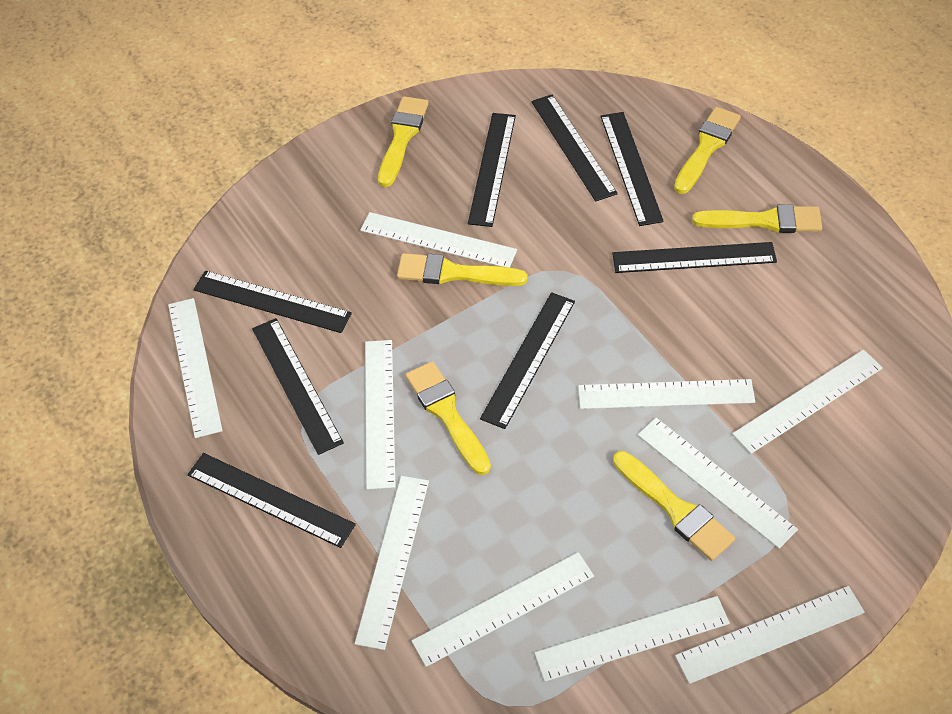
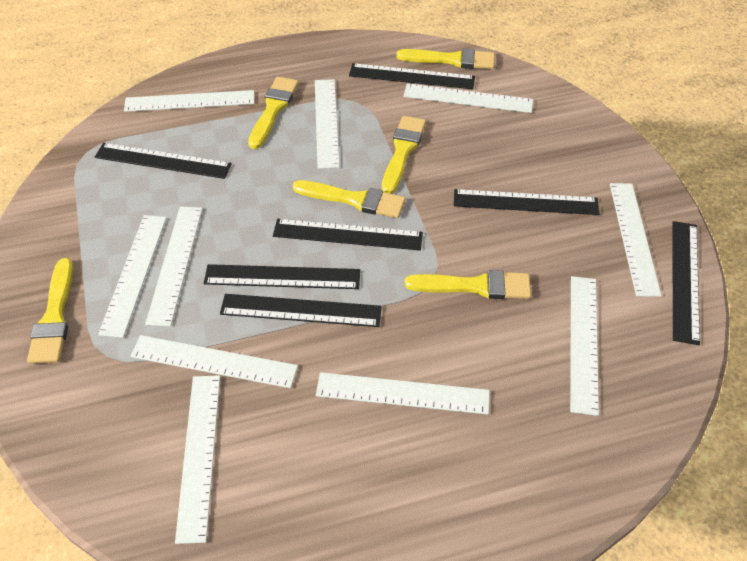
black ruler: [187,453,356,548] [193,271,352,333] [252,318,344,455] [468,113,516,227] [480,292,575,429] [531,94,618,202] [601,112,664,226] [612,242,777,273] = 8 -> [95,143,232,179] [204,264,360,289] [220,294,382,327] [273,219,423,250] [349,63,475,89] [454,189,599,215] [673,221,700,345] = 7

